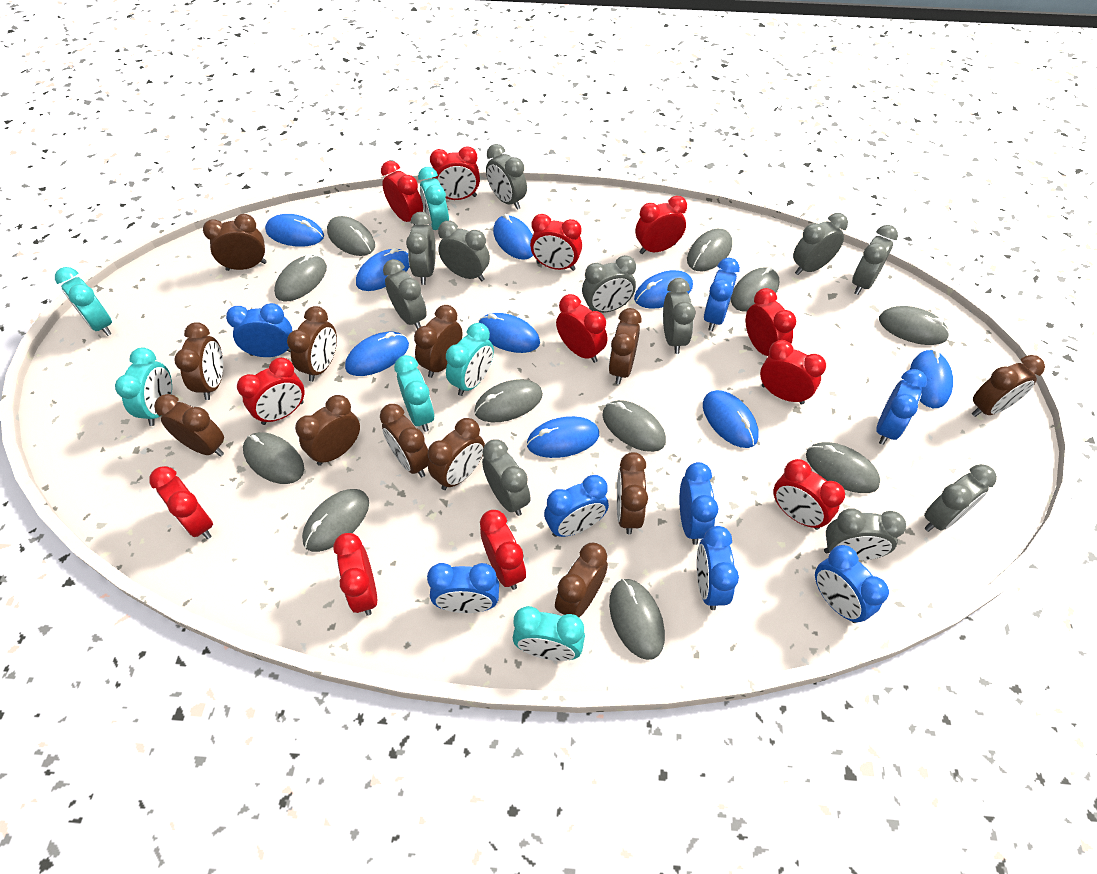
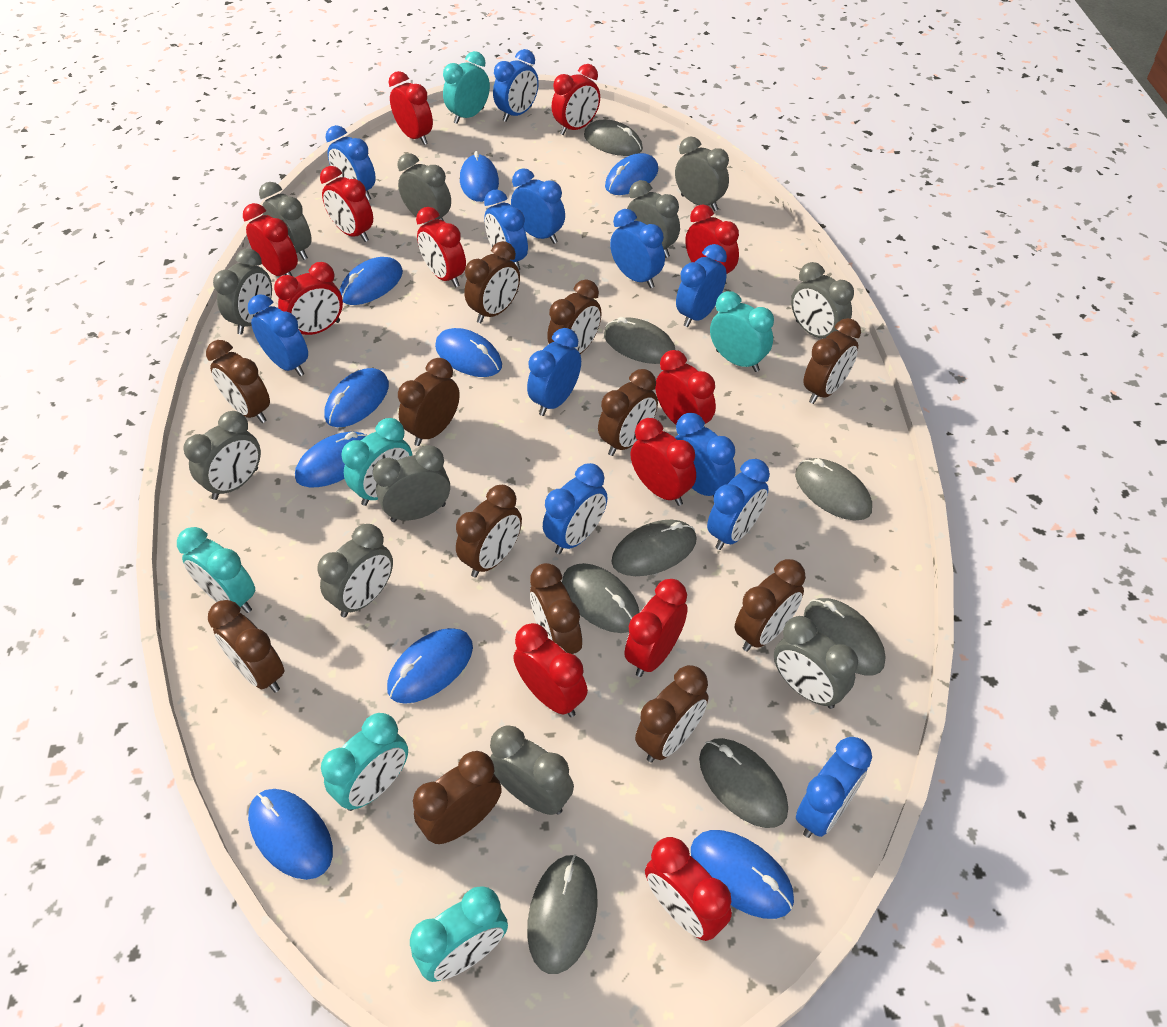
blue clock: [226,303,293,357] [427,563,499,613] [544,475,609,537] [679,462,718,545] [697,526,739,610] [704,258,740,331] [815,545,889,623] [876,369,927,445] = 8 -> [248,294,308,376] [326,125,376,200] [484,190,528,270] [493,49,539,122] [511,168,565,244] [527,328,581,416] [543,463,607,554] [610,209,665,288] [675,413,735,497] [676,244,727,327] [707,459,770,550] [796,737,872,838] = 12
grey mouse: [243,432,304,484] [274,254,327,301] [302,489,369,552] [327,216,375,256] [474,379,543,422] [602,400,666,452] [609,579,665,660] [687,229,732,271] [731,267,779,312] [806,442,880,493] [879,306,949,345] = 11 -> [527,854,598,974] [562,563,640,633] [584,120,643,156] [604,317,675,364] [611,520,697,576] [699,738,788,828] [795,458,872,520] [804,598,885,675] = 8

